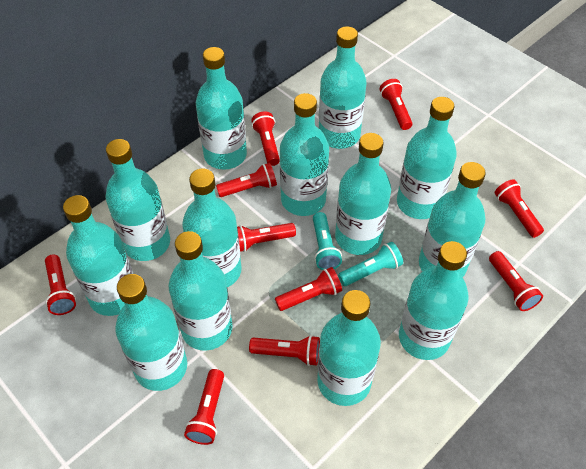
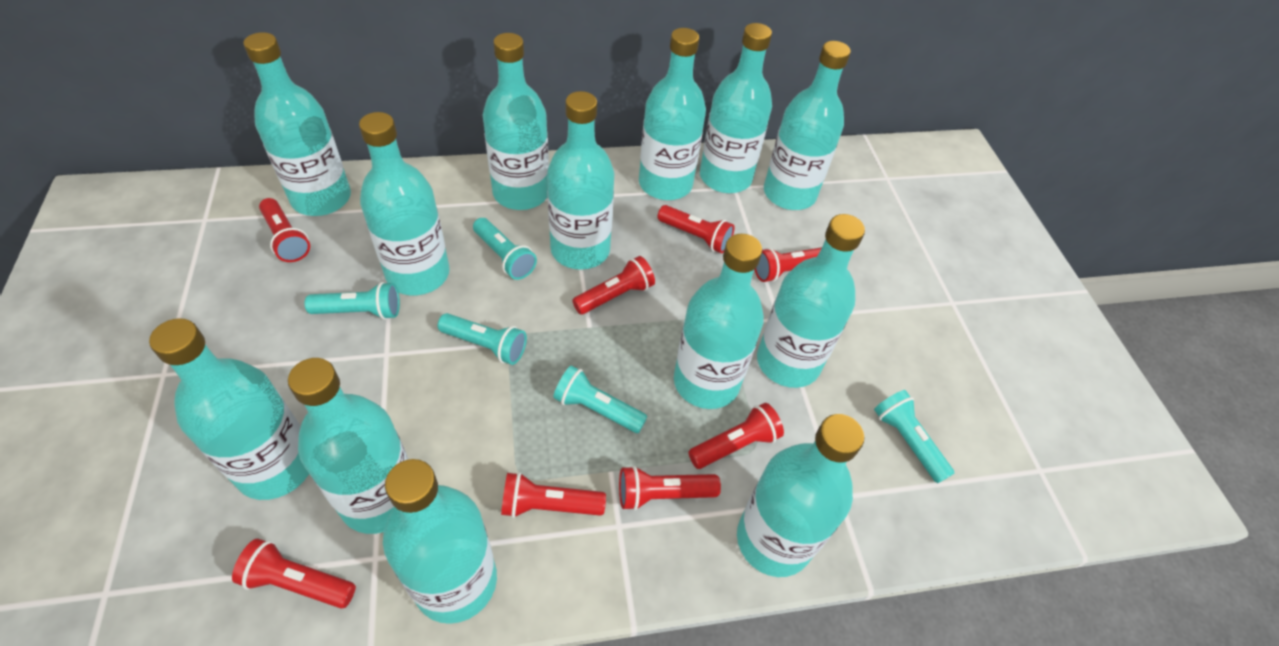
red flashlight: [45,254,76,315] [184,369,224,445] [216,163,277,197] [237,223,296,252] [249,335,320,366] [251,111,280,166] [275,267,342,311] [380,79,412,130] [489,251,543,311] [494,179,544,238] = 10 -> [232,539,356,608] [259,198,310,262] [501,472,606,518] [572,256,655,315] [619,465,721,511] [658,205,735,253] [688,403,784,469] [754,247,822,282] = 8
turquoise flashlight: [313,212,342,270] [338,242,403,286] = 2 -> [305,282,400,320] [437,313,527,365] [473,218,537,280] [553,366,647,433] [874,390,954,483] = 5

